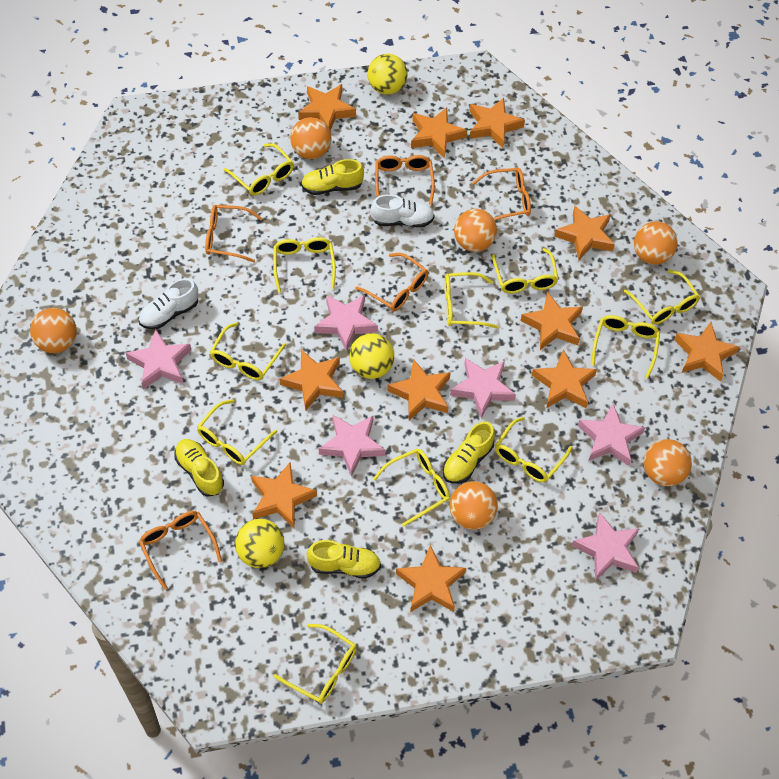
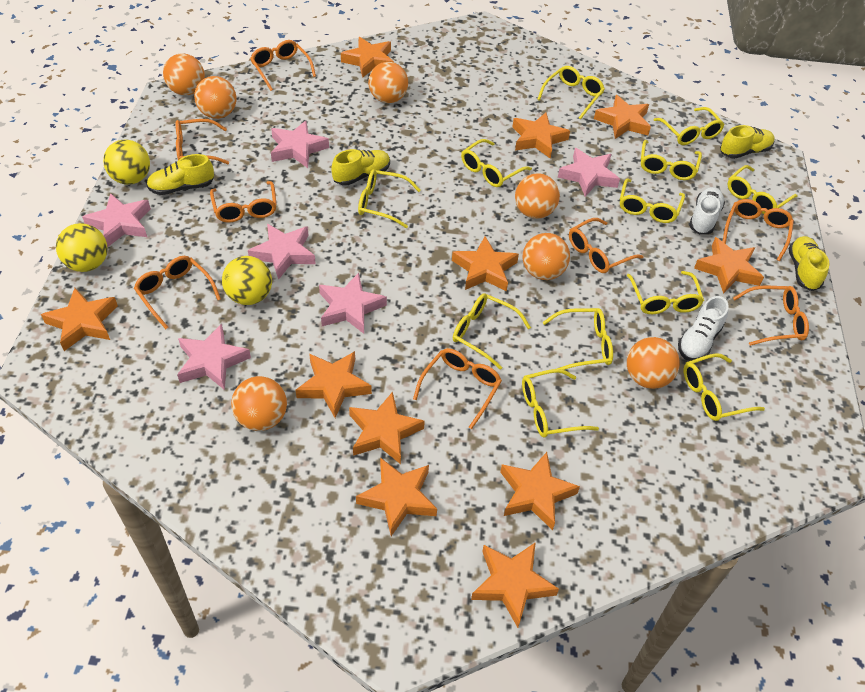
orange ball: [30,308,77,353] [290,117,332,159] [450,481,498,530] [454,209,497,252] [634,222,678,265] [644,439,692,486] = 6 -> [163,53,205,95] [194,76,236,119] [231,376,287,431] [368,62,408,103] [515,173,560,219] [522,233,570,280] [627,337,680,389] = 7
orange glasses: [139,511,222,590] [205,205,262,262] [355,253,428,312] [375,155,435,205] [472,168,531,220] = 5 -> [134,256,221,329] [176,119,229,164] [210,181,277,223] [250,40,316,91] [413,348,502,429] [569,218,644,273] [722,199,794,261] [733,286,809,346] = 8
yellow glasses: [197,399,277,465] [210,322,286,380] [224,143,294,195] [273,237,336,292] [273,624,357,703] [373,449,450,527] [445,272,498,328] [492,248,558,294] [495,417,572,483] [591,315,660,379] [624,270,700,325] = 11 -> [358,169,421,228] [453,293,531,370] [461,139,532,187] [522,369,599,438] [537,66,605,119] [543,308,613,370] [620,178,685,223] [627,271,704,314] [641,140,702,180] [653,107,725,145] [684,353,765,421] [727,165,798,214] = 12

